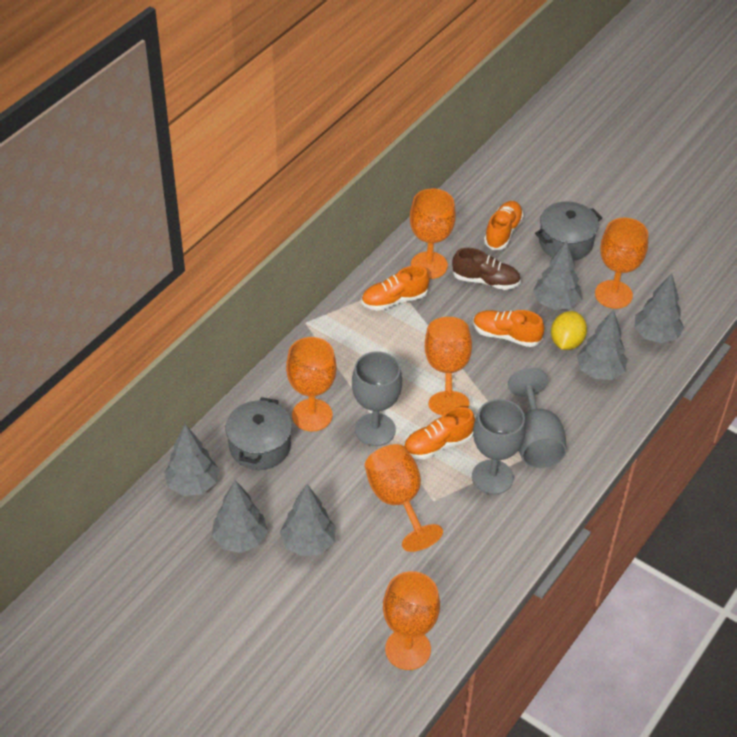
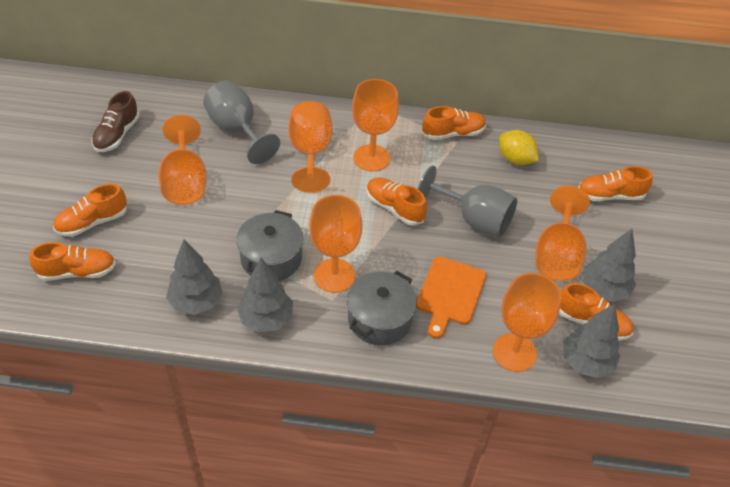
grey goblet: [352,351,402,446] [472,399,526,495] [508,368,567,468] = 3 -> [203,80,280,164] [418,165,517,238] = 2
grey tree: [164,424,219,496] [212,480,268,553] [280,484,335,556] [533,240,582,310] [577,309,627,380] [635,273,684,343] = 6 -> [166,239,223,315] [237,258,293,333] [563,304,620,378] [583,229,636,302] = 4
orange cutting board: none = 0 -> [417,256,486,339] = 1
orange shoe: [361,266,429,311] [404,407,475,460] [473,310,544,347] [484,201,524,250] = 4 -> [29,242,116,281] [53,184,127,237] [367,177,427,226] [422,106,486,140] [559,283,633,341] [579,166,653,201] = 6

